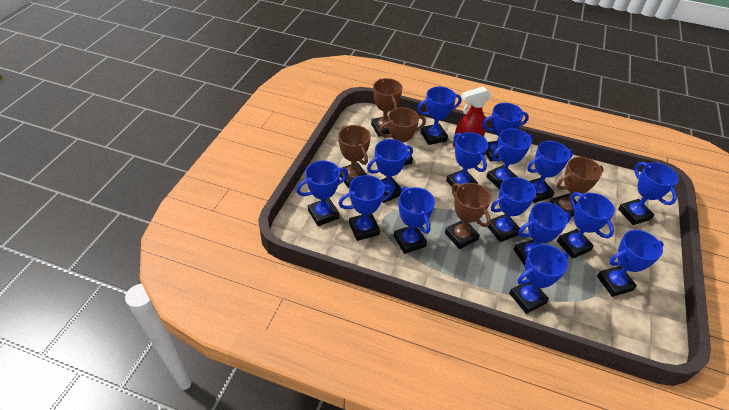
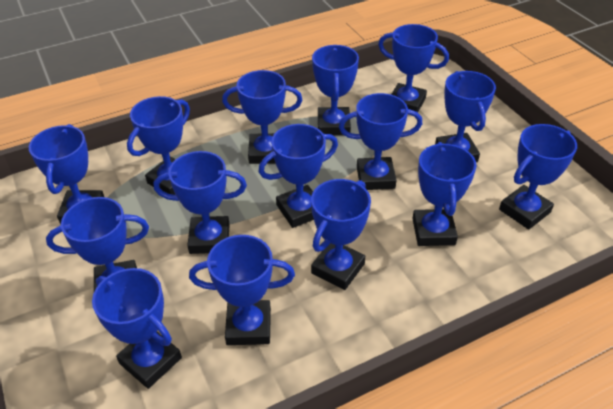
brown trophy: [338,125,371,188] [371,78,402,137] [379,107,426,165] [445,183,491,249] [549,157,604,217] = 5 -> none = 0
red spray bottle: [453,86,492,147] = 1 -> none = 0

